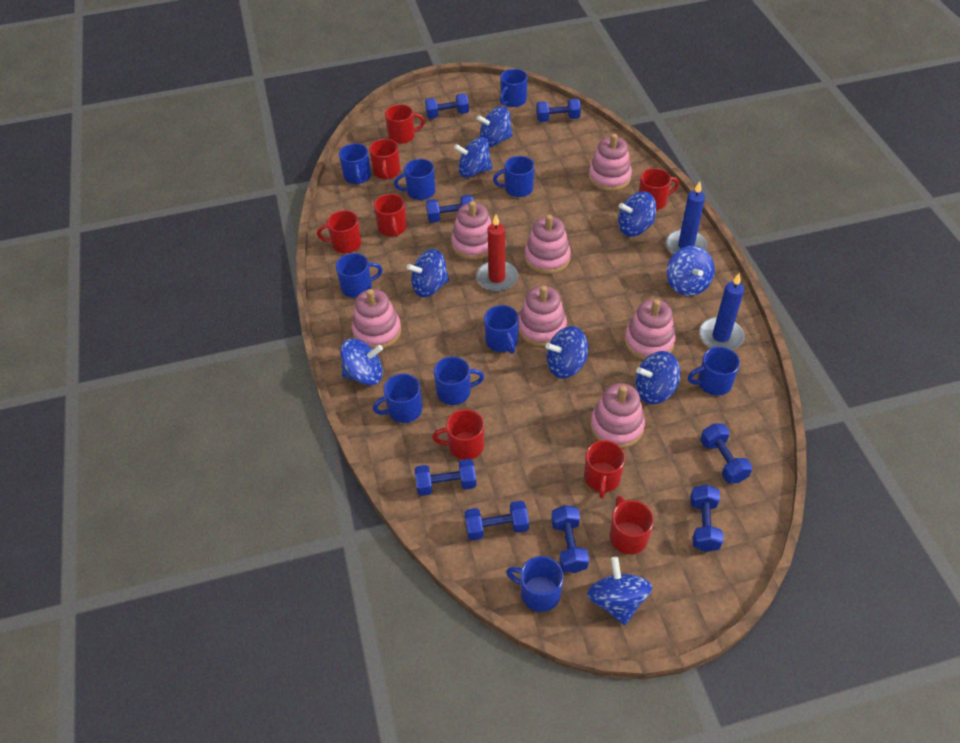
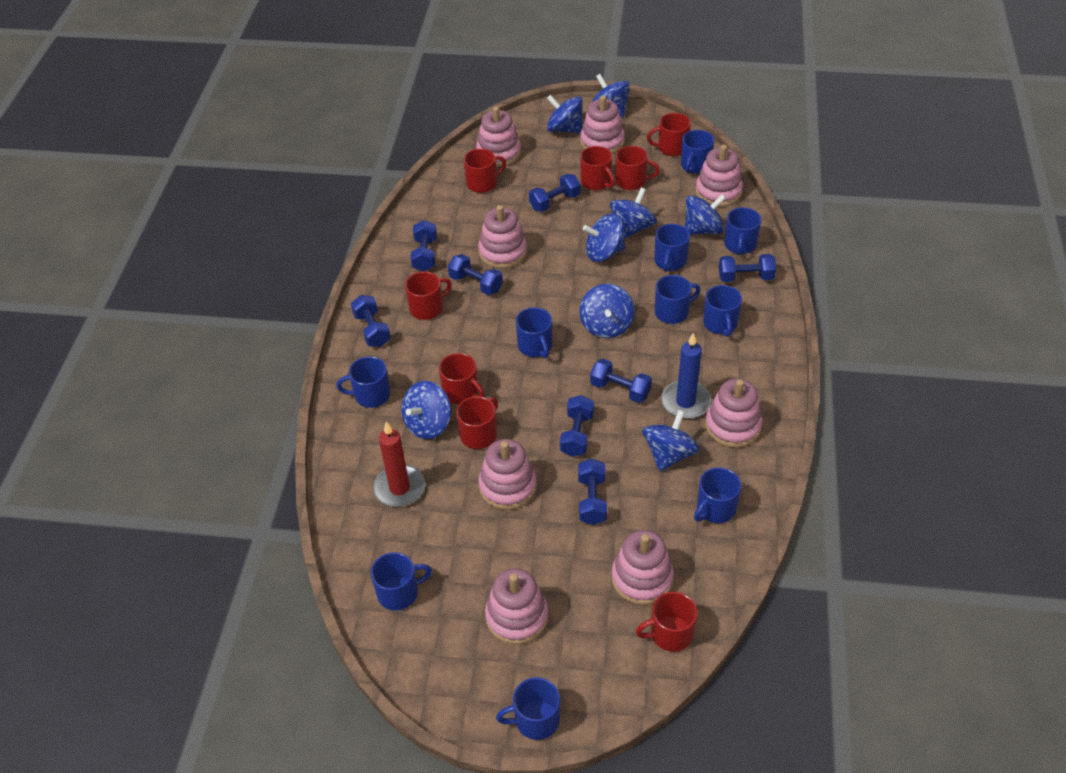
blue candle: [666,181,708,254] [699,273,745,350] = 2 -> [661,333,711,419] = 1
blue spinning top: [341,338,383,385] [406,249,449,297] [454,137,493,178] [477,106,513,147] [545,326,588,379] [587,557,652,625] [618,191,656,236] [635,351,681,404] [667,246,715,296] = 9 -> [401,381,451,439] [547,95,583,133] [579,284,635,338] [583,214,625,262] [592,74,630,117] [610,188,657,239] [643,410,700,471] [685,194,726,235] = 8
pink stacking toy: [352,289,401,349] [451,201,492,260] [518,285,567,347] [525,215,571,274] [589,134,632,191] [590,383,645,448] [624,299,676,360] = 7 -> [476,107,521,167] [478,205,527,269] [479,439,537,510] [485,568,548,645] [580,95,625,154] [611,530,674,605] [695,145,743,207] [705,379,763,448] = 8

